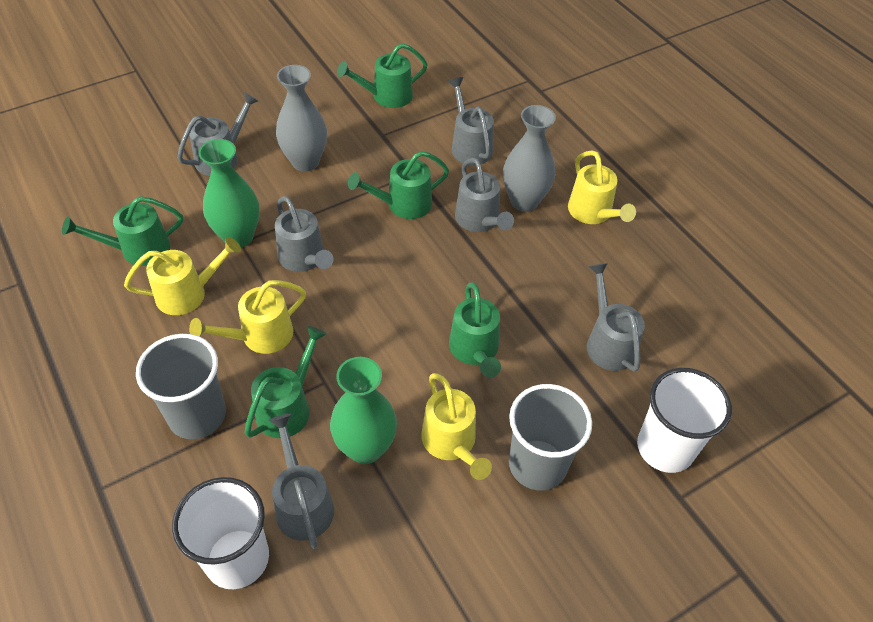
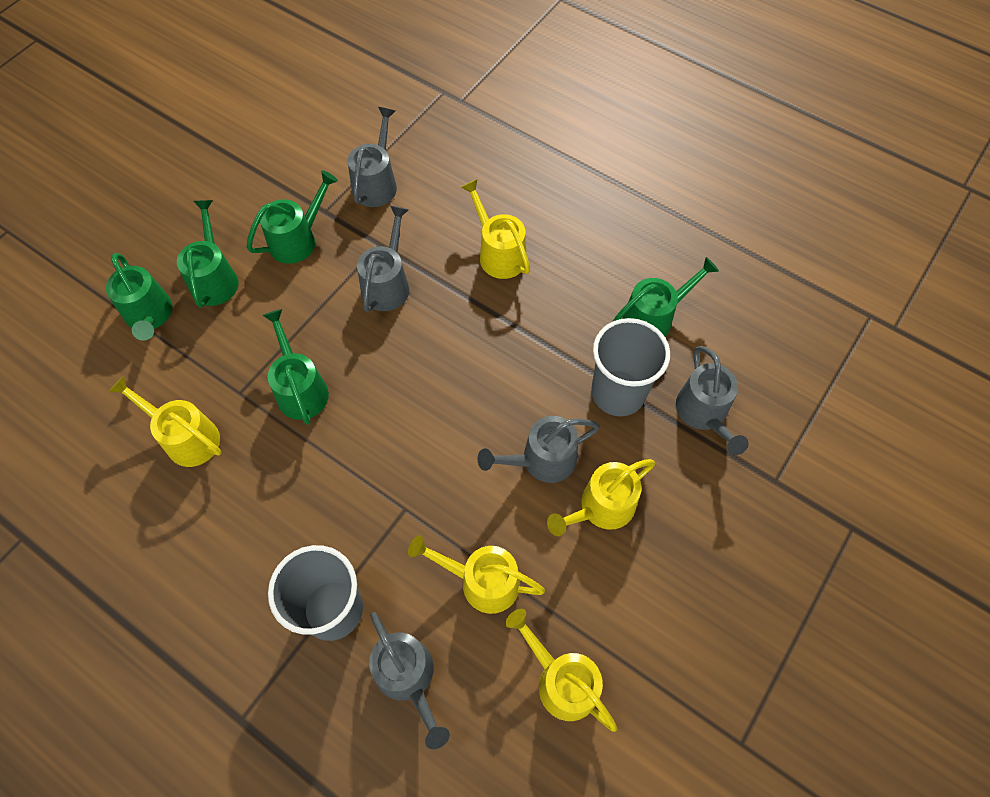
green vase: [198,139,260,247] [330,357,397,464] = 2 -> none = 0
grey vase: [276,65,327,172] [503,105,556,212] = 2 -> none = 0
grey watering can: [177,92,258,176] [269,414,334,549] [275,196,333,272] [448,77,494,165] [455,158,514,232] [587,263,645,372] = 6 -> [348,107,397,207] [357,206,409,312] [369,612,450,749] [477,416,600,483] [676,346,749,455] = 5
white cup: [172,477,269,589] [637,368,732,473] = 2 -> none = 0
yellow watering can: [124,237,241,315] [189,280,306,354] [421,373,492,480] [568,150,636,224] = 4 -> [109,376,221,467] [408,535,545,614] [461,179,530,279] [505,609,617,732] [547,459,655,536] = 5

